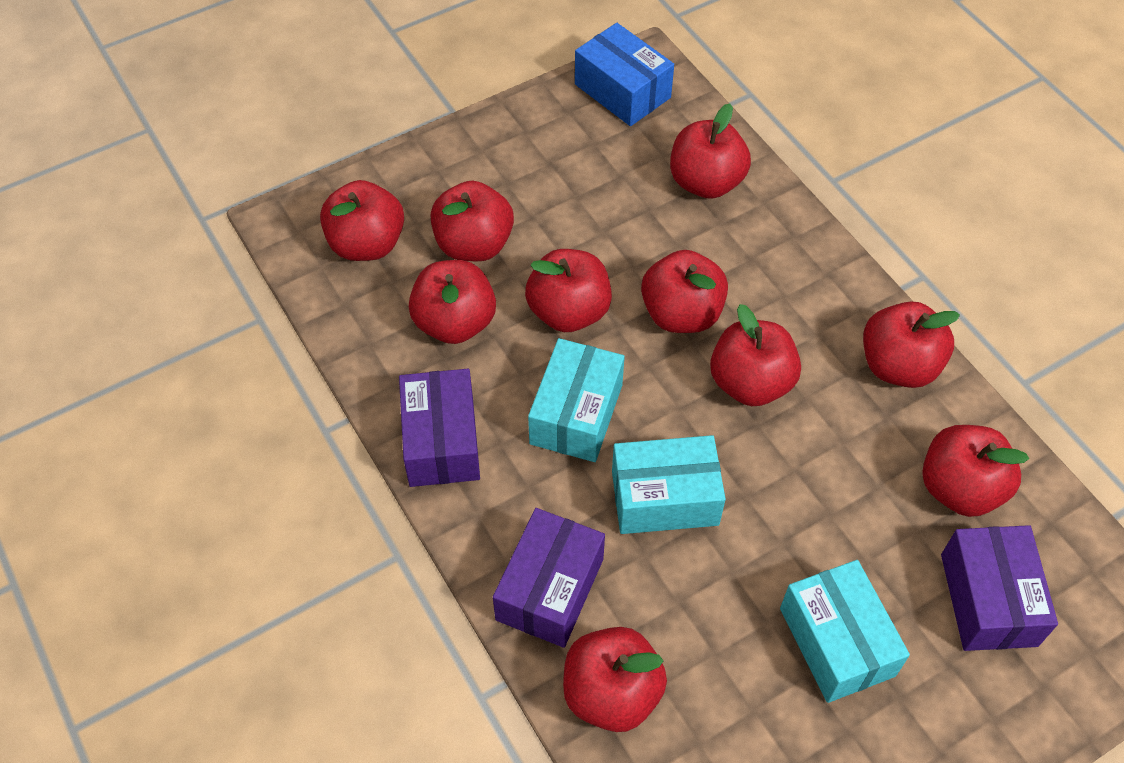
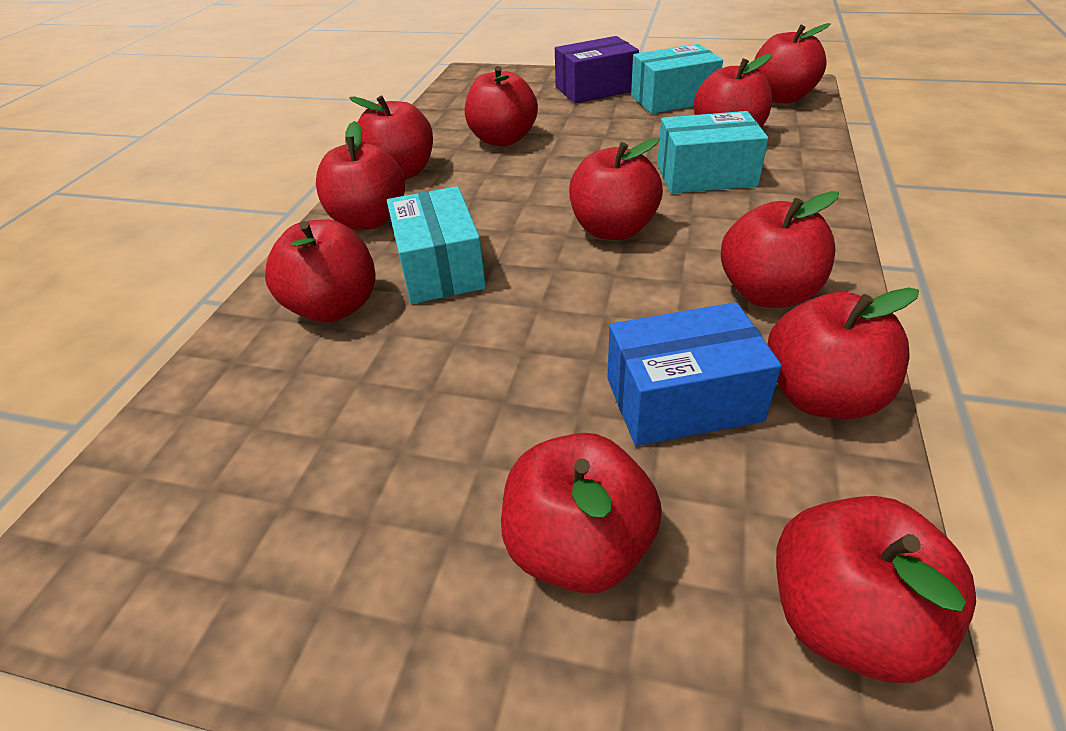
purple box: [399,369,480,487] [493,508,605,648] [941,525,1058,651] = 3 -> [555,36,639,104] = 1
red apple: [320,180,404,261] [409,260,496,344] [430,181,514,261] [525,249,612,332] [563,627,667,732] [641,250,728,333] [670,104,751,199] [710,304,801,406] [863,301,960,388] [922,425,1029,517] = 10 -> [265,219,376,323] [316,121,405,230] [349,95,433,179] [465,66,538,146] [501,433,662,594] [569,138,663,240] [694,53,772,128] [721,191,839,308] [754,23,831,103] [768,287,919,419] [776,496,976,683] = 11

